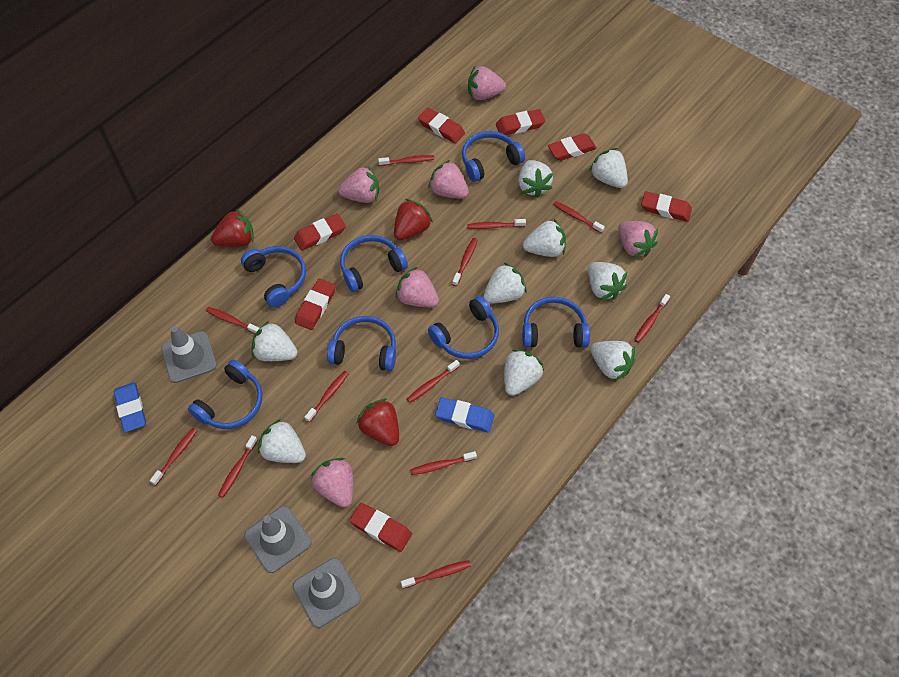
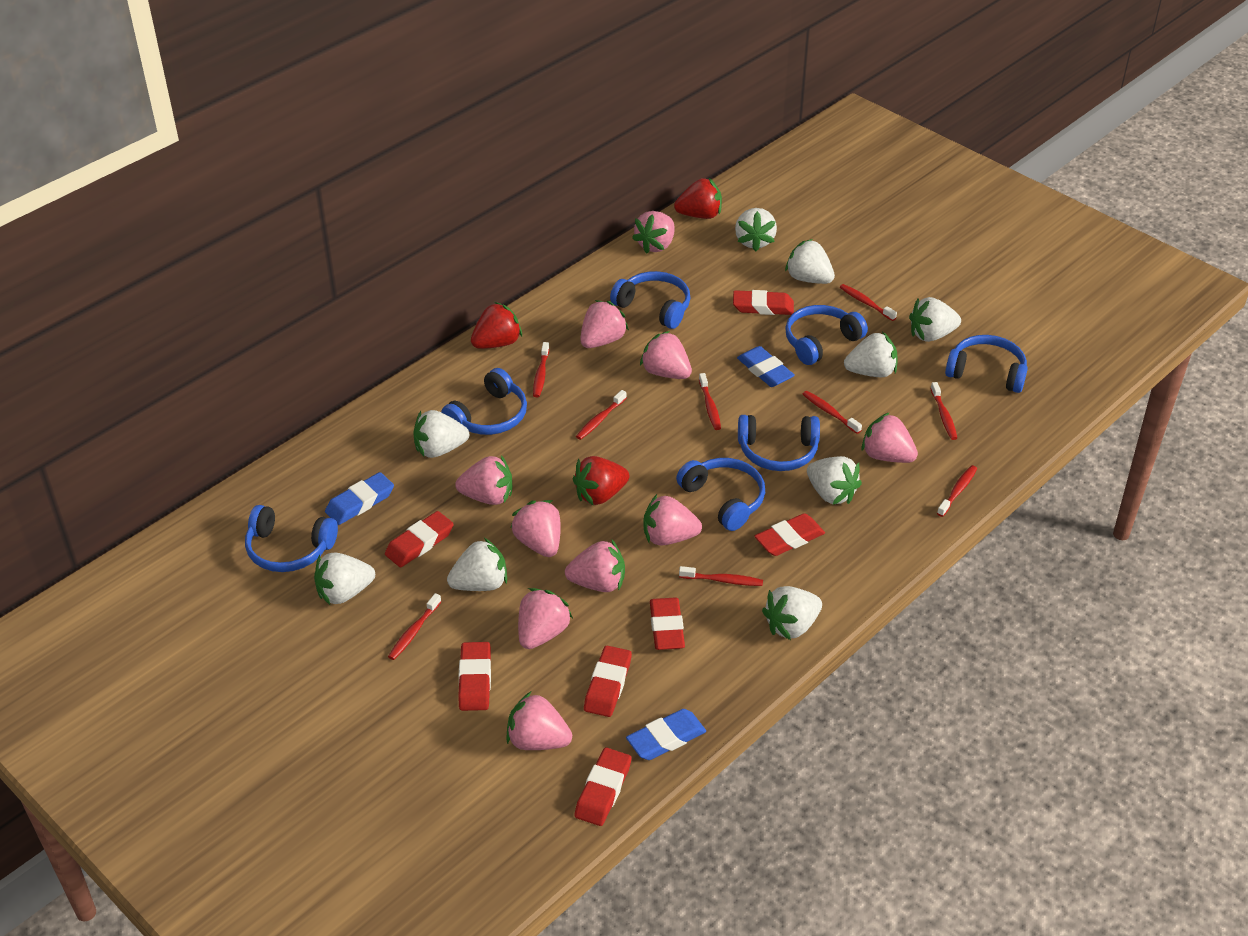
blue eraser: [114,382,146,432] [435,397,494,433] = 2 -> [325,472,394,525] [626,709,706,760] [737,346,795,387] = 3
grey traffic cone: [161,326,217,383] [244,506,312,573] [293,558,361,628] = 3 -> none = 0
pink strawberry: [311,458,353,508] [338,166,379,203] [395,267,439,308] [428,160,469,199] [468,66,506,100] [618,221,658,258] = 6 -> [455,455,512,505] [506,692,572,750] [510,500,561,557] [518,588,573,649] [565,539,625,592] [580,300,629,348] [632,211,674,254] [640,331,692,379] [643,494,702,545] [861,412,918,463] = 10
red toothbrush: [150,428,197,485] [206,307,259,334] [218,435,258,498] [305,371,349,423] [378,155,434,166] [401,560,471,589] [407,360,460,403] [410,451,477,475] [452,238,478,286] [467,219,526,229] [553,201,605,233] [634,294,670,343] = 12 -> [388,593,442,660] [533,342,549,397] [576,390,626,440] [679,566,763,586] [699,373,721,430] [803,391,862,434] [840,284,897,321] [930,382,957,440] [937,465,977,517] = 9

